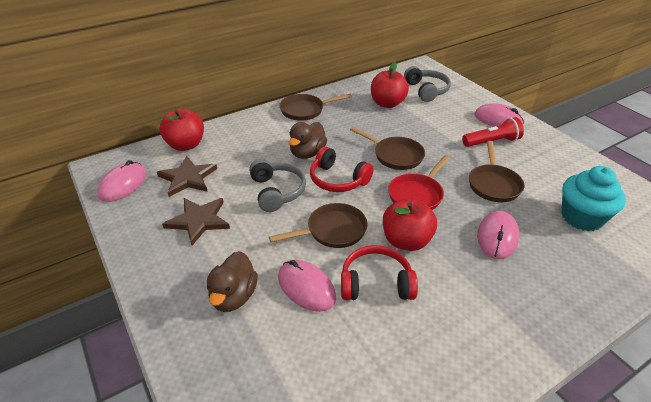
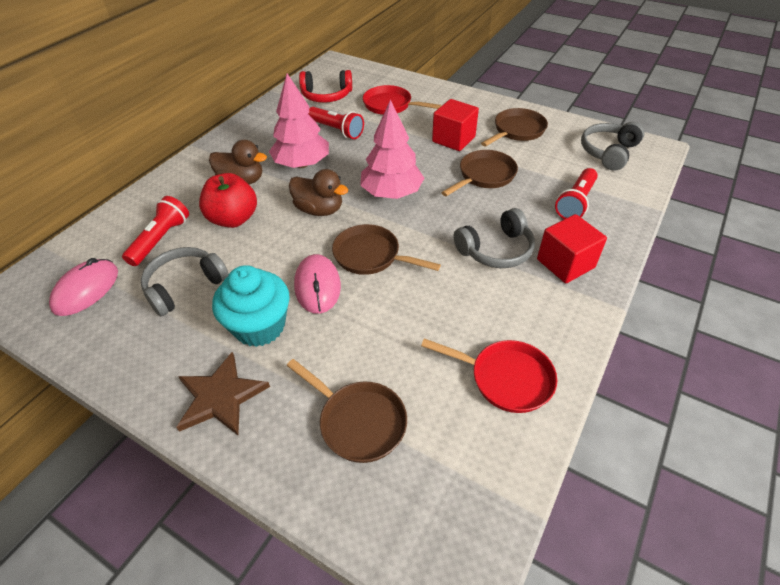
brown star: [157,156,217,197] [162,198,230,245] = 2 -> [177,352,270,435] = 1
grey headphones: [249,159,306,212] [404,66,451,102] = 2 -> [141,247,229,316] [454,208,535,268] [581,122,645,171] = 3
pink mouse: [97,160,147,202] [278,260,336,312] [474,103,524,127] [477,211,519,259] = 4 -> [49,258,118,316] [294,254,341,314] = 2
pink tree: none = 0 -> [269,73,329,168] [360,99,424,199] = 2
red apple: [160,109,204,151] [371,62,409,108] [383,198,437,251] = 3 -> [199,173,257,228] = 1
red cube: none = 0 -> [432,99,479,151] [537,214,607,283] = 2
red flashlight: [462,117,524,147] = 1 -> [122,196,189,266] [308,107,364,139] [555,168,598,219] = 3
red headphones: [310,146,374,192] [341,245,418,300] = 2 -> [299,70,352,103] = 1
red pan: [388,155,450,210] = 1 -> [363,85,442,115] [421,338,557,413] = 2

